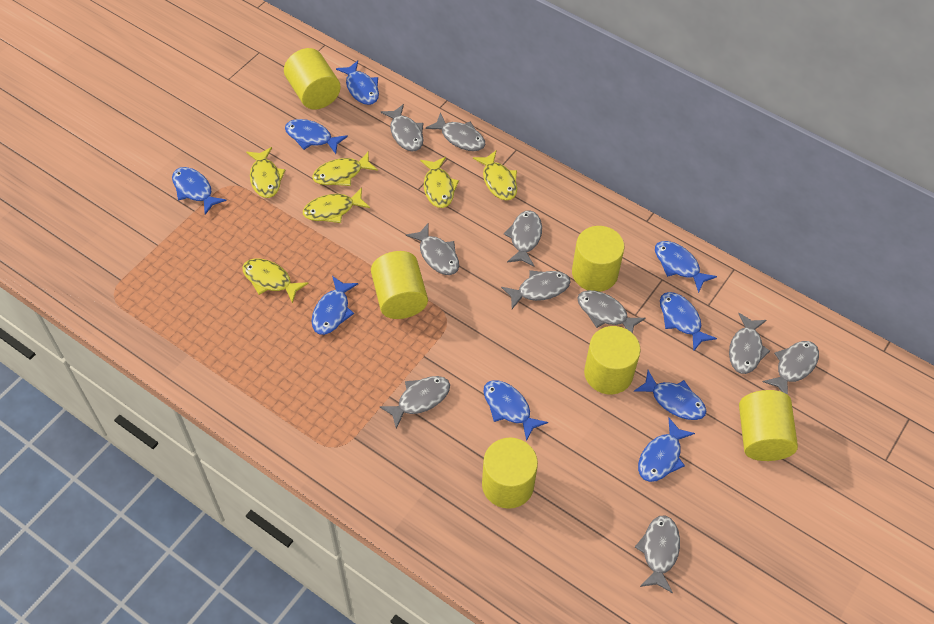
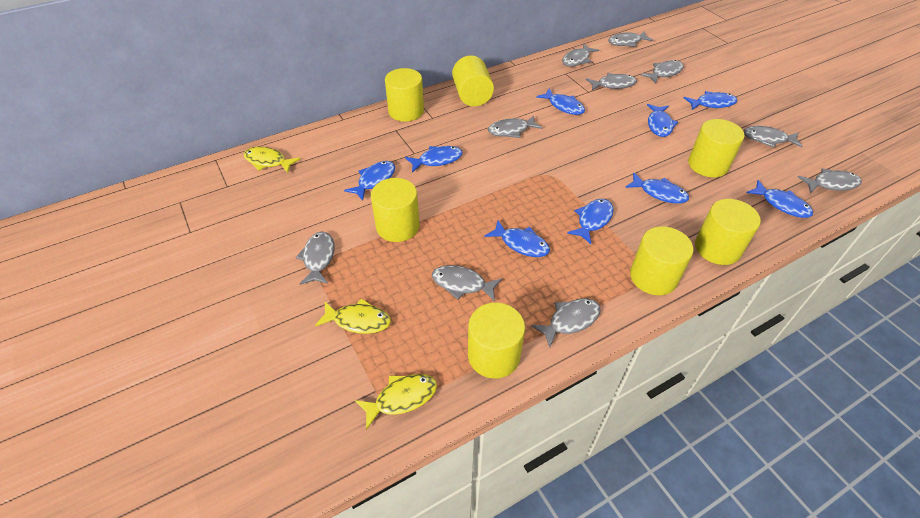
yellow cylinder: [284,48,341,109] [371,251,428,319] [482,438,538,509] [572,226,624,292] [584,326,641,394] [739,390,798,461] = 6 -> [371,178,420,242] [385,68,424,122] [452,55,494,106] [468,303,525,379] [630,226,693,295] [688,119,745,177] [695,199,761,265] = 7
yellow fish: [242,259,309,304] [246,147,286,198] [303,188,370,223] [312,152,378,186] [420,157,459,208] [473,151,517,200] = 6 -> [244,147,300,173] [315,299,391,334] [355,374,437,430] = 3

